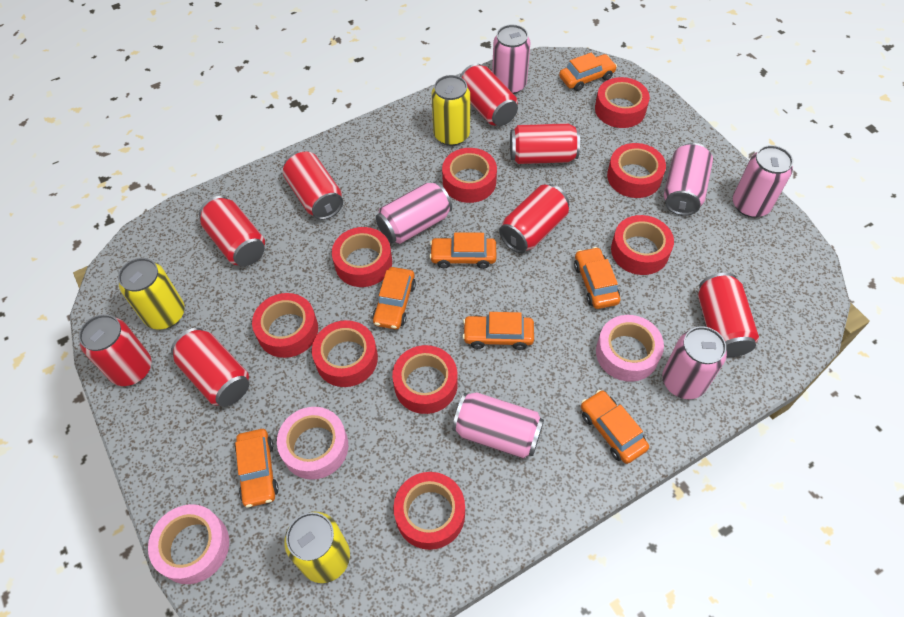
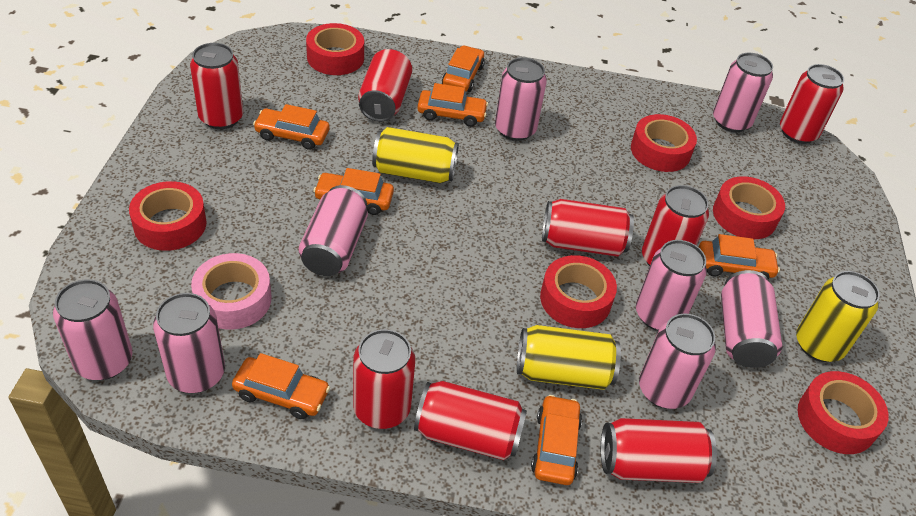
pink can: [376,181,452,244] [452,393,544,459] [492,25,530,94] [662,326,727,399] [664,143,713,216] [733,145,793,217] = 6 -> [53,279,132,380] [153,293,225,393] [299,185,368,276] [495,58,547,141] [636,240,707,331] [639,314,716,409] [713,53,773,132] [721,270,783,368] = 8
pink tape: [148,504,229,584] [277,407,348,480] [596,315,664,382] = 3 -> [191,253,272,330] = 1
red tape: [252,293,318,358] [312,320,378,387] [332,227,392,287] [392,345,458,414] [393,472,465,550] [442,148,497,203] [595,77,650,128] [607,143,666,198] [611,215,674,275] = 9 -> [129,181,207,251] [306,23,364,75] [540,255,617,328] [631,114,697,172] [713,176,785,239] [798,371,889,454] = 6

